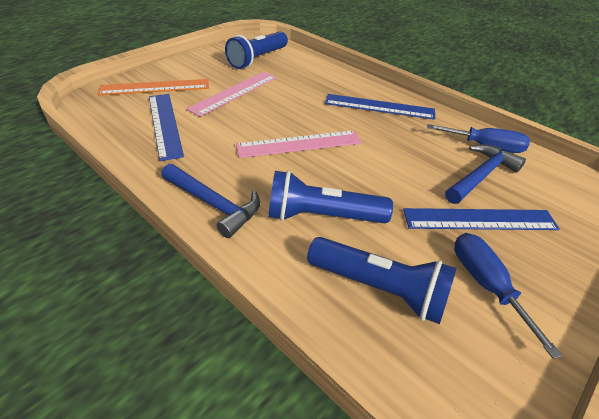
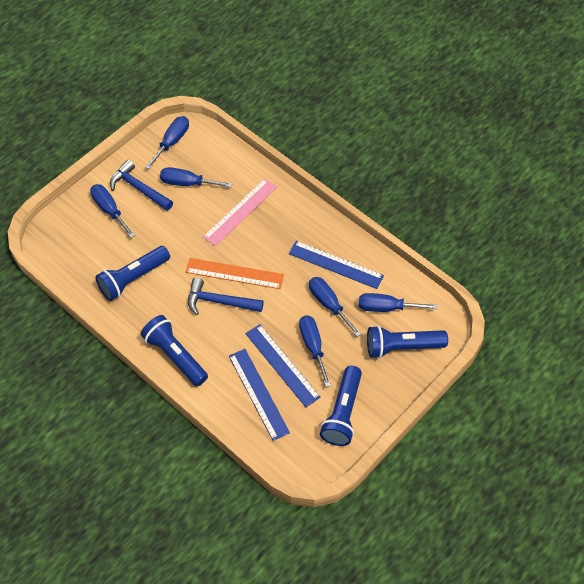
blue flashlight: [225,31,288,69] [268,170,393,223] [307,237,457,324] = 3 -> [95,246,170,301] [141,315,208,386] [320,366,362,446] [367,325,448,359] = 4
blue screwdriver: [427,124,530,153] [454,233,563,359] = 2 -> [90,184,135,238] [145,116,189,169] [160,167,232,187] [299,315,331,387] [309,277,361,337] [359,293,437,312] = 6
pink ruler: [186,72,277,117] [236,130,362,158] = 2 -> [203,178,277,246] = 1

